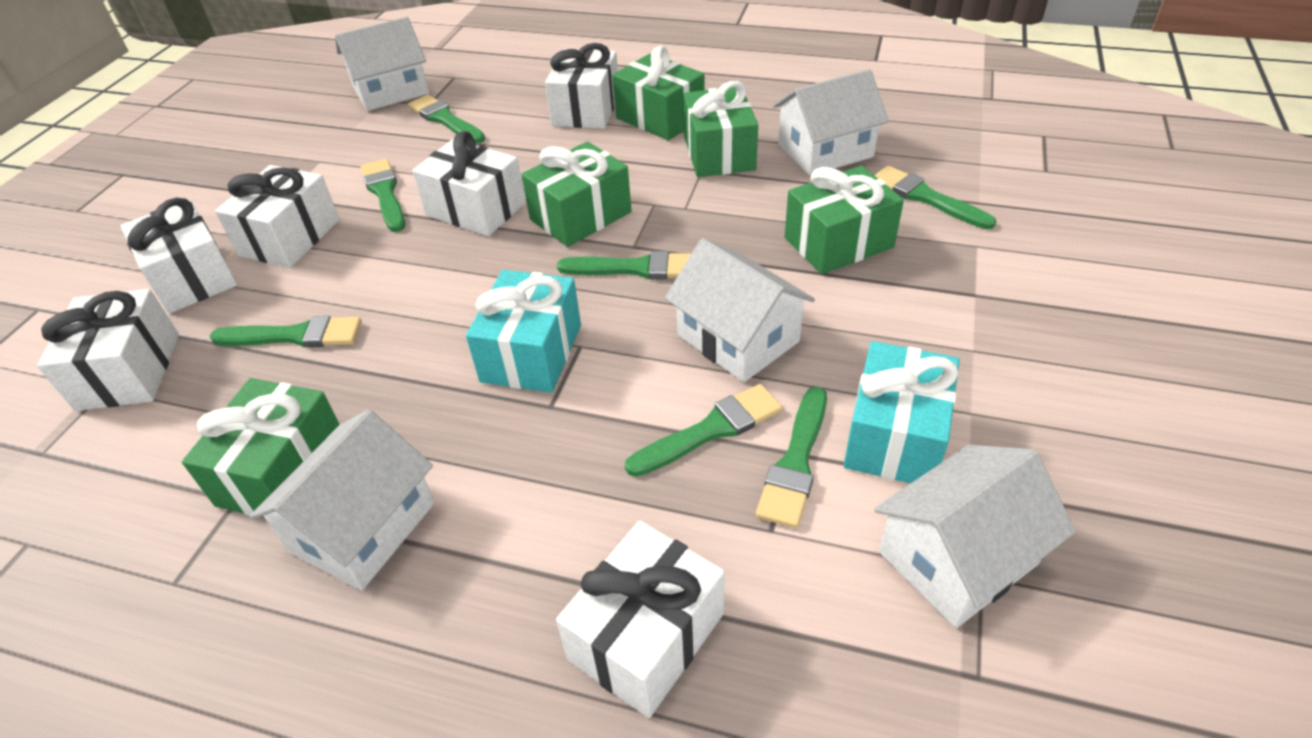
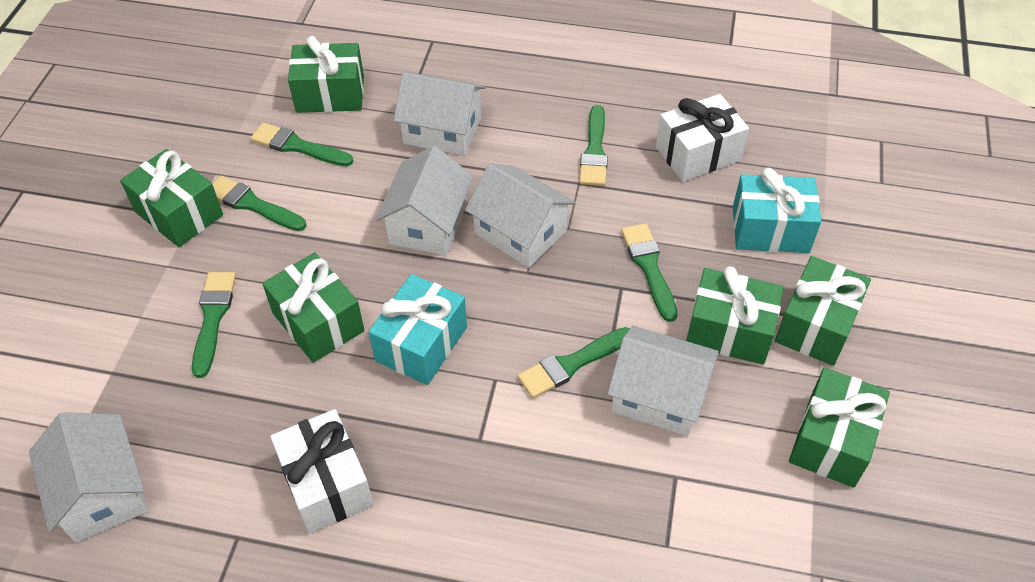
green brush: [210,316,362,348] [361,159,405,232] [408,95,485,144] [557,251,692,280] [625,384,783,477] [756,386,827,528] [874,166,996,229] = 7 -> [192,272,236,378] [212,176,306,231] [250,122,353,167] [517,327,630,398] [579,105,608,186] [621,223,678,322] = 6
green gift: [182,378,340,518] [521,142,631,247] [612,45,704,141] [683,81,758,177] [785,166,904,274] = 5 -> [120,149,223,247] [262,252,365,363] [288,36,364,113] [686,266,783,365] [775,256,871,366] [789,368,890,488] = 6
white gift: [37,289,179,411] [120,198,237,313] [215,165,340,268] [412,131,526,236] [545,43,618,129] [556,521,725,718] = 6 -> [270,409,374,533] [656,94,749,182] = 2

